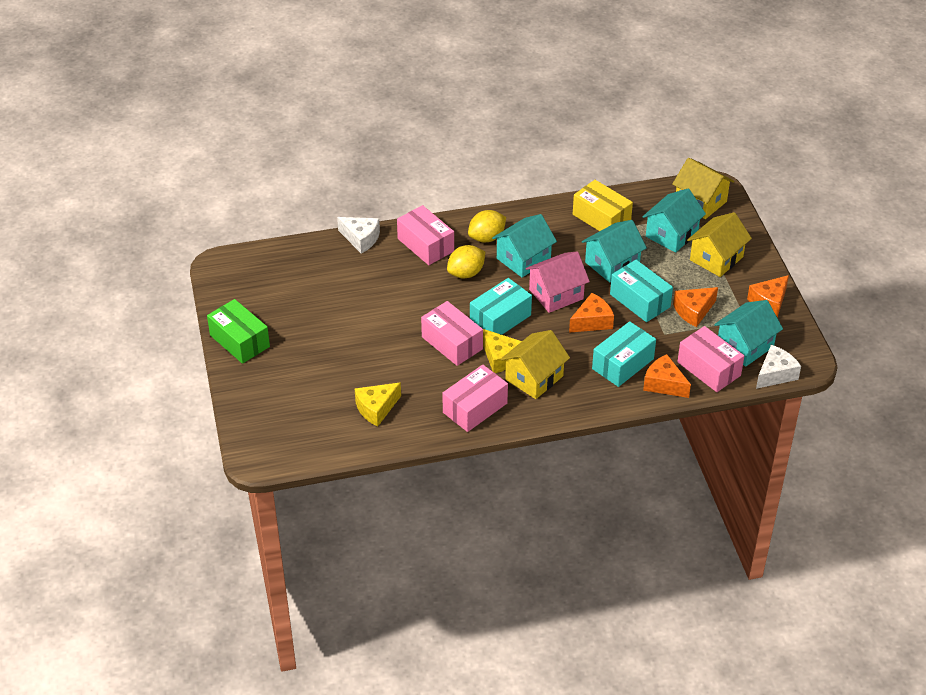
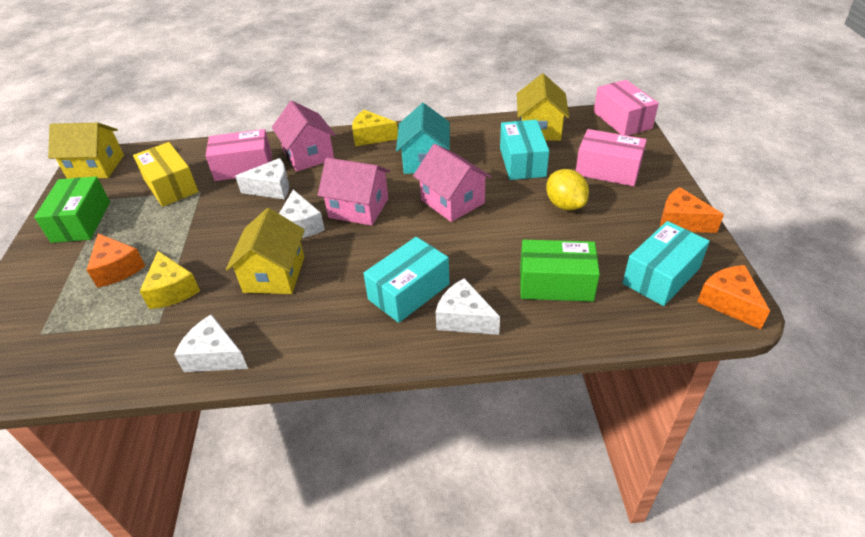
green box: [207,299,270,364] = 1 -> [34,177,110,243] [520,240,600,302] = 2
orange cheese: [569,293,614,333] [643,354,691,398] [673,287,718,327] [747,275,789,318] = 4 -> [87,233,145,288] [660,187,724,233] [697,265,770,329] = 3
pink box: [397,205,454,265] [421,301,483,366] [442,365,508,432] [677,326,744,392] = 4 -> [206,129,272,181] [576,129,647,186] [594,80,659,136] = 3
pink house: [525,251,590,313] = 1 -> [272,101,336,172] [318,158,390,226] [413,144,492,222] = 3
turquoise house: [492,214,557,278] [582,220,647,283] [642,189,706,253] [714,300,783,367] = 4 -> [396,103,450,174] = 1
white cheese: [337,217,380,254] [756,345,801,389] = 2 -> [174,314,248,372] [235,158,289,200] [279,189,325,238] [435,278,500,335] = 4
yellow lemon: [447,245,485,278] [468,210,506,242] = 2 -> [546,169,589,210] = 1

